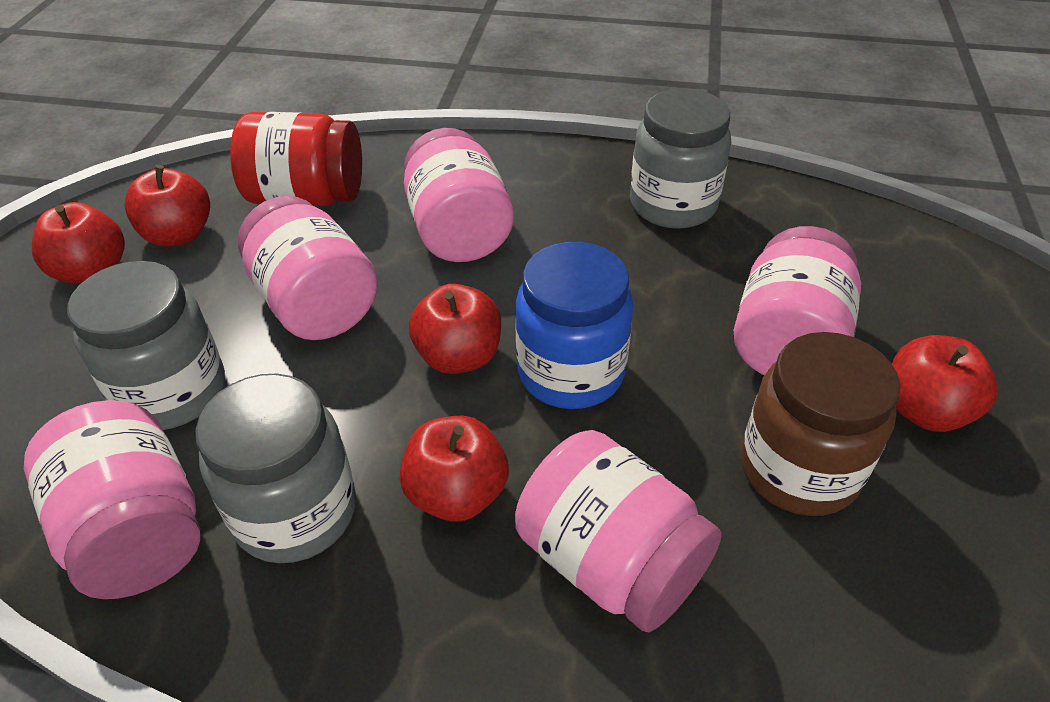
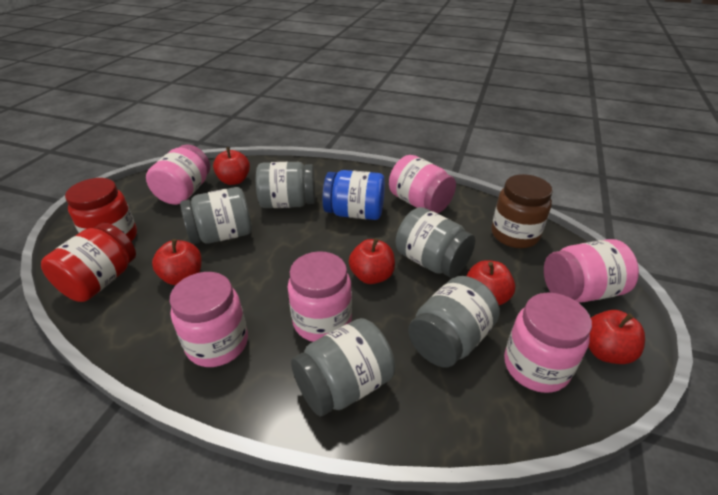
grey jar: [67,261,225,430] [195,374,356,563] [630,89,731,229] = 3 -> [180,187,252,244] [256,162,315,208] [291,318,395,416] [396,207,475,278] [408,276,500,367] = 5
pink jar: [24,400,201,599] [238,196,378,340] [404,128,514,262] [515,430,722,632] [734,226,861,375] = 5 -> [146,144,210,205] [169,272,248,367] [288,251,352,342] [389,155,456,213] [504,293,592,393] [544,239,639,303] = 6
red jar: [230,112,362,206] = 1 -> [41,223,136,302] [65,178,137,242] = 2

